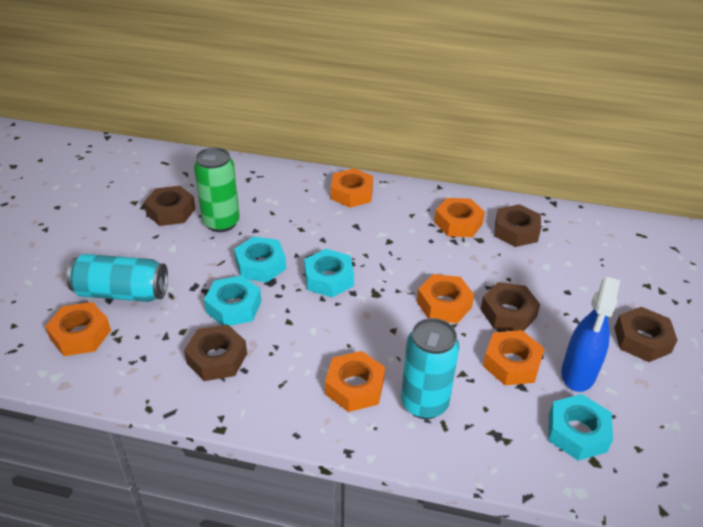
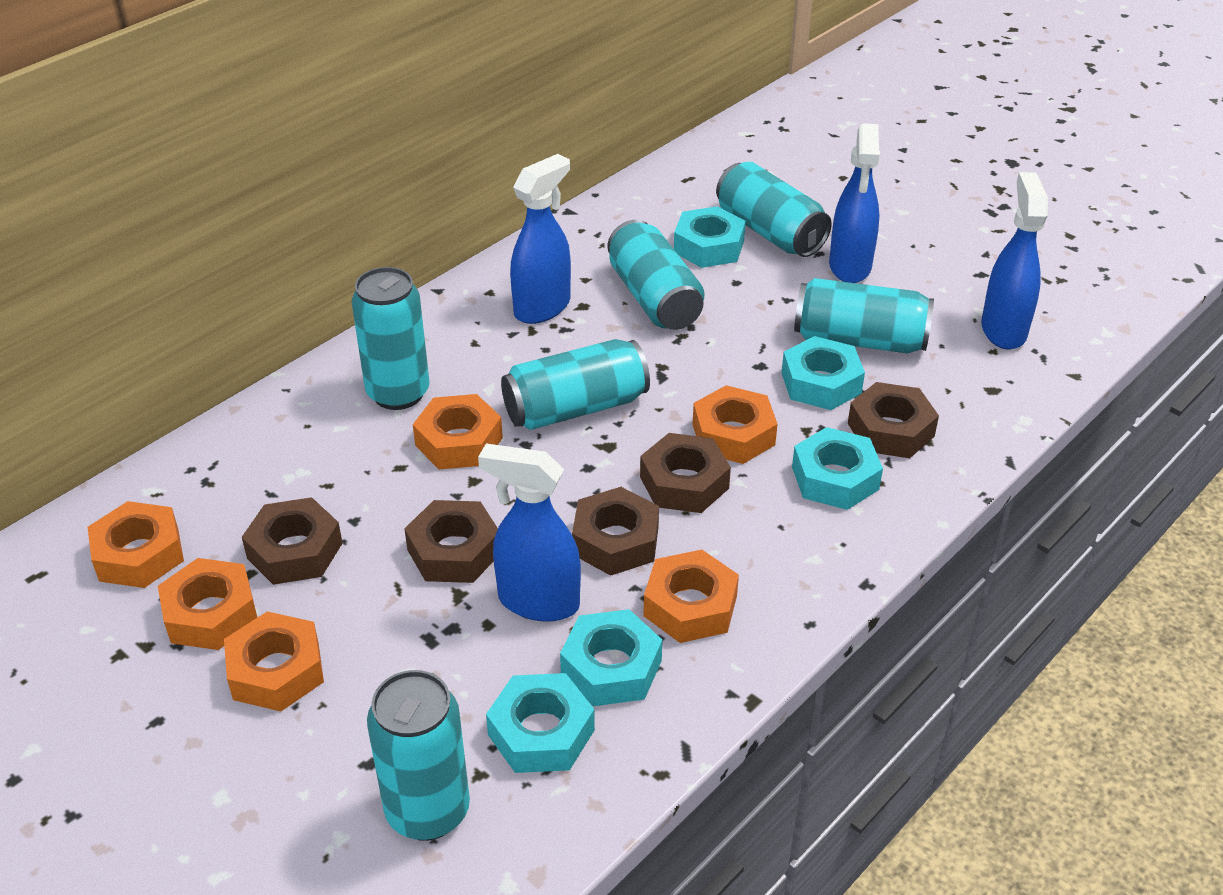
blue spray bottle: [561,277,620,392] = 1 -> [478,443,581,622] [510,154,571,324] [829,123,880,283] [981,172,1048,350] = 4
green can: [194,147,240,232] = 1 -> none = 0
turquoise can: [67,254,168,302] [401,318,460,419] = 2 -> [352,267,430,410] [367,670,470,841] [501,339,650,430] [608,220,705,330] [716,162,832,257] [794,278,934,353] = 6
turquoise nut: [204,275,262,326] [234,236,286,282] [304,249,354,297] [548,394,613,461] = 4 -> [486,673,595,773] [560,609,662,706] [674,206,746,268] [781,336,865,410] [792,427,883,510] = 5

